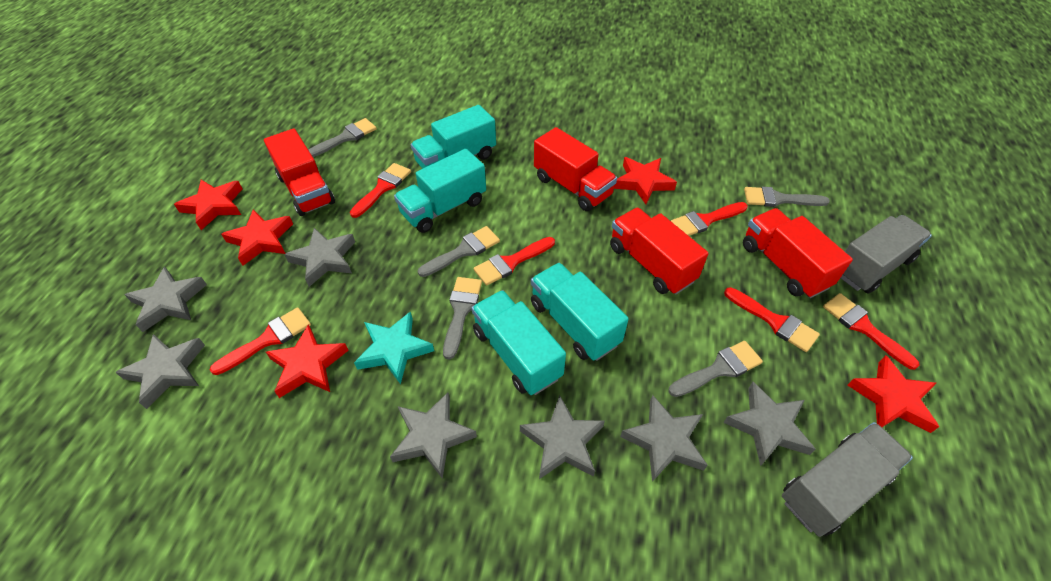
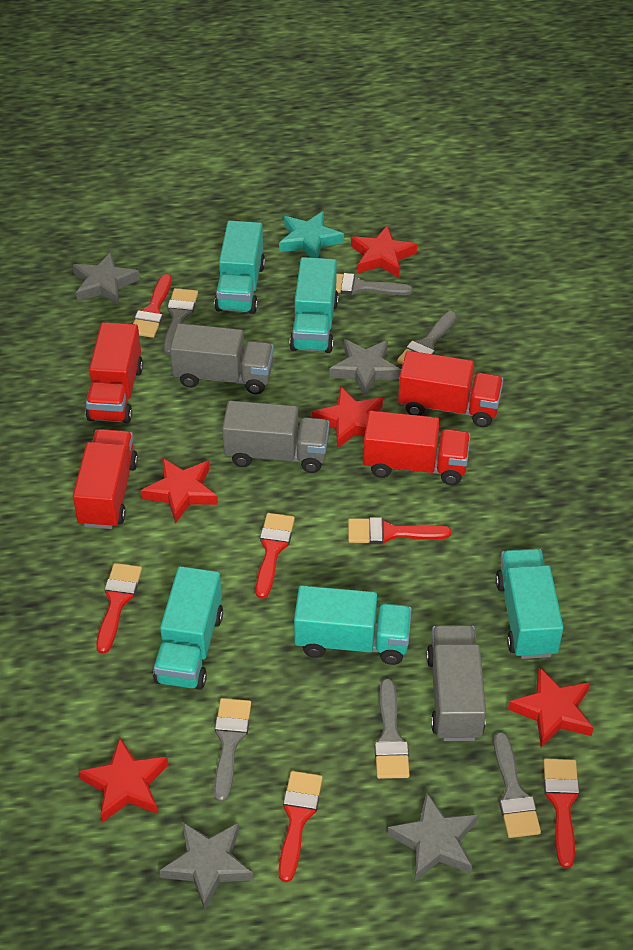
grey brush: [309,118,377,157] [418,226,500,277] [443,277,482,359] [668,341,763,397] [744,187,830,207] = 5 -> [163,288,198,355] [214,698,251,802] [336,273,413,295] [374,679,410,779] [397,311,457,365] [494,732,541,838] = 6
grey star: [115,334,205,409] [124,267,207,332] [284,228,355,287] [390,392,477,479] [520,395,605,479] [620,395,708,482] [723,382,816,466] = 7 -> [73,252,140,305] [159,821,254,911] [329,339,401,396] [387,792,478,881] = 4
grey truck: [782,422,913,537] [841,215,932,294] = 2 -> [170,323,274,394] [222,401,330,473] [426,625,486,741] = 3
turquoise truck: [394,149,486,233] [411,105,496,169] [472,290,566,395] [531,263,629,361] = 4 -> [153,566,223,690] [214,221,265,314] [289,257,339,353] [294,585,412,665] [496,549,564,659] = 5

